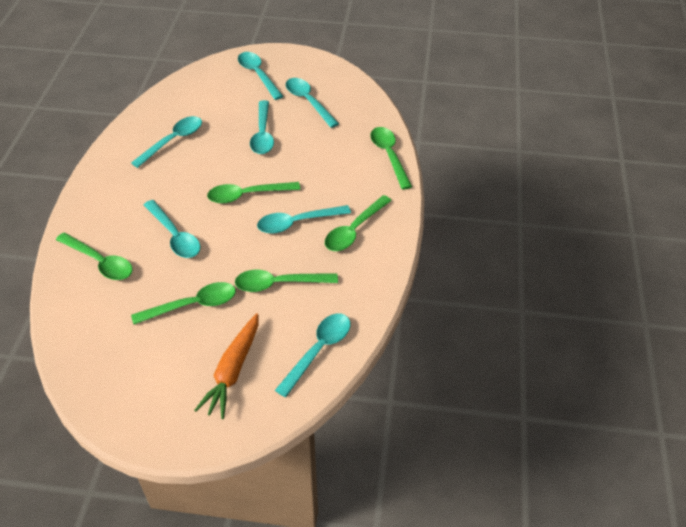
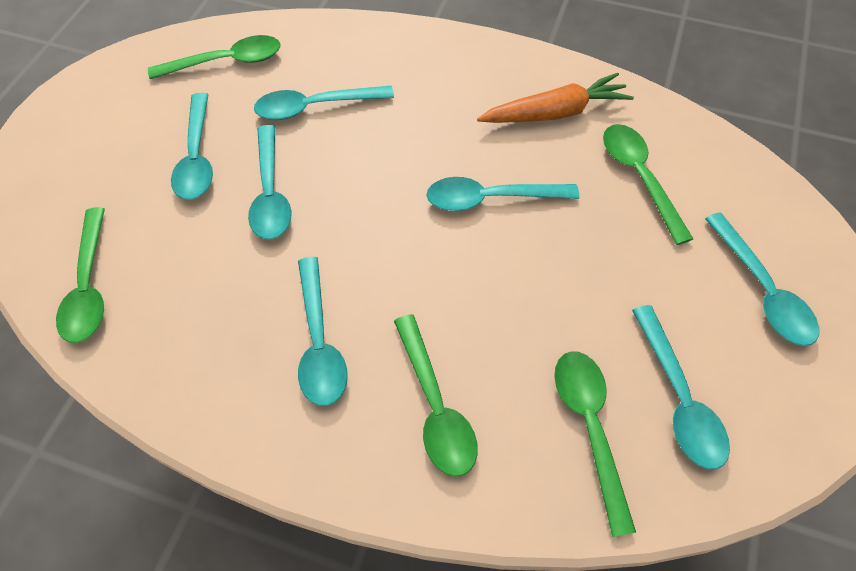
green spoon: [56,233,133,280] [131,282,236,324] [207,182,301,204] [235,270,338,292] [325,195,392,251] [370,127,412,190] = 6 -> [56,207,105,343] [148,35,280,79] [394,314,478,477] [554,351,636,537] [603,124,693,245] = 5

